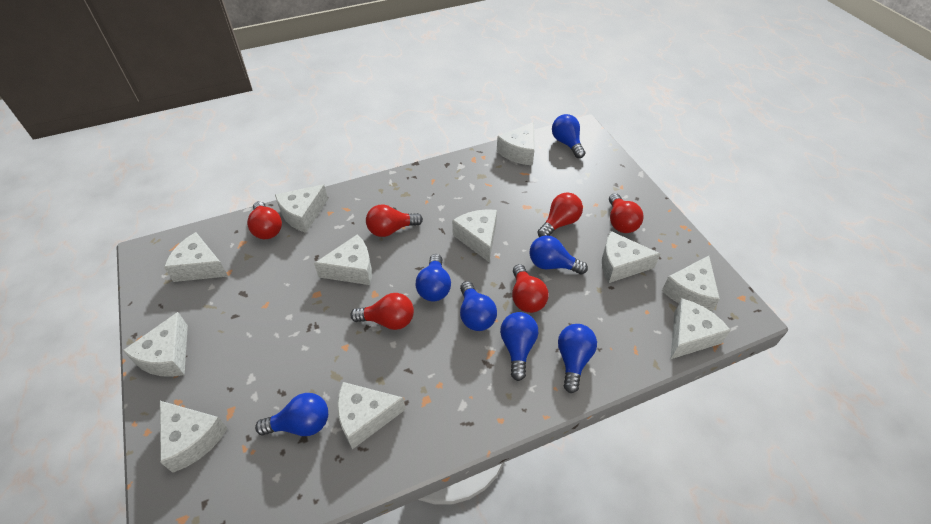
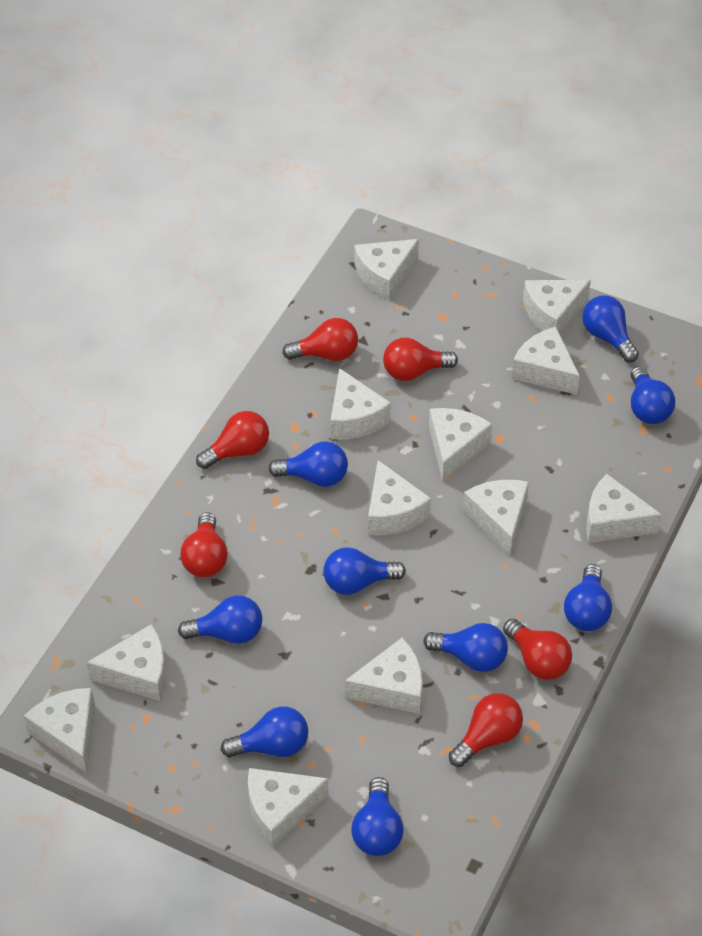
blue light bulb: [255,393,328,436] [415,254,451,301] [460,281,497,331] [500,312,538,381] [530,235,588,275] [552,114,585,158] [558,324,597,393] = 7 -> [178,595,262,644] [221,706,308,758] [268,441,348,487] [323,547,406,595] [351,777,404,856] [423,623,508,672] [564,564,612,631] [582,295,639,363] [631,366,675,424] = 9
white cheese: [123,312,188,377] [160,401,228,473] [164,232,228,282] [275,184,328,233] [314,234,372,285] [337,382,406,449] [452,209,497,262] [497,122,534,166] [602,231,660,283] [662,256,720,312] [671,299,731,359] = 11 -> [24,688,95,773] [86,624,166,701] [248,768,328,847] [330,368,391,440] [345,638,422,714] [355,239,419,300] [368,460,431,535] [429,408,492,481] [463,480,529,555] [511,327,580,395] [523,280,591,334] [586,474,662,543] = 12

